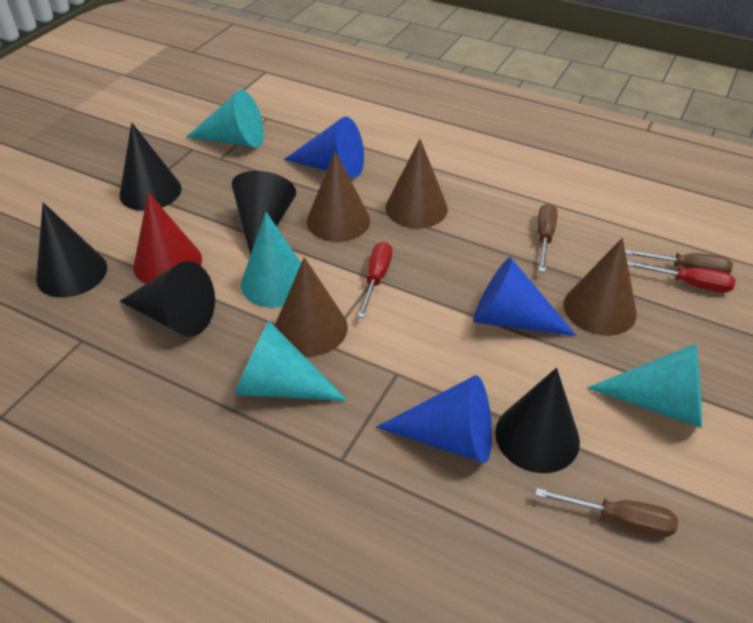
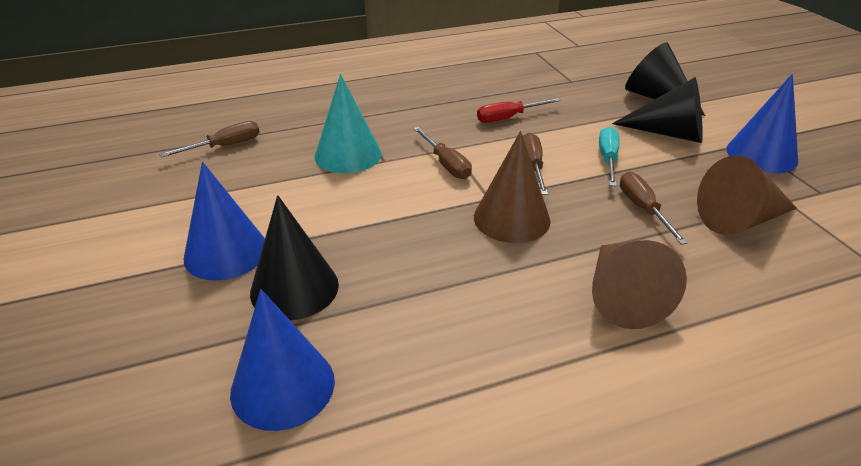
black cone: [36,202,107,297] [119,123,181,211] [120,261,215,337] [232,171,296,255] [495,368,580,473] = 5 -> [250,195,339,320] [612,77,703,143] [625,42,705,116] = 3
brown cone: [275,257,348,356] [307,151,370,242] [385,139,448,228] [564,238,637,336] = 4 -> [474,131,551,243] [592,240,687,329] [697,155,797,235] = 3
brown screwdriver: [535,488,678,537] [537,203,558,272] [625,249,733,274] = 3 -> [159,121,259,158] [413,127,472,179] [523,133,548,195] [620,172,688,245] = 4
red cone: [134,192,202,284] = 1 -> none = 0
red screwdriver: [358,242,392,318] [627,261,736,292] = 2 -> [477,98,561,123] = 1
turquoise cone: [186,90,264,147] [234,321,348,401] [241,212,301,308] [587,344,702,428] = 4 -> [315,74,381,173] = 1
turquoise screwdriver: none = 0 -> [599,127,619,186] = 1

